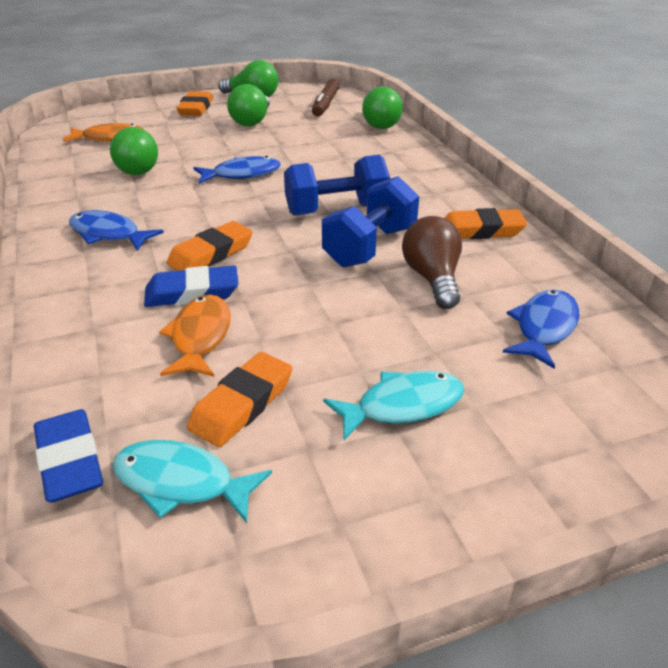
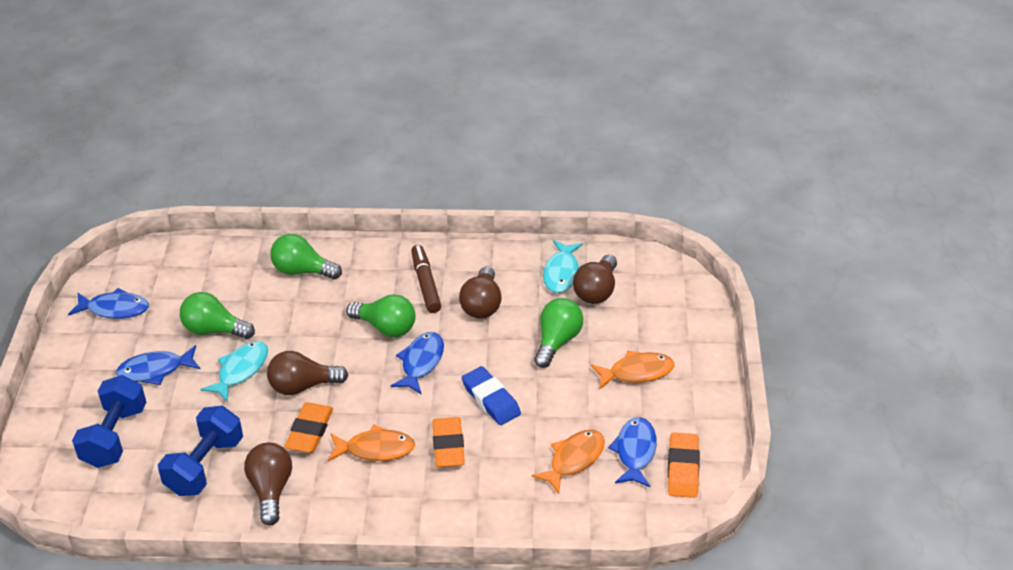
blue eraser: [34,409,103,503] [144,265,239,307] = 2 -> [462,366,521,425] = 1
blue fish: [69,210,164,251] [193,156,281,184] [503,289,580,369] = 3 -> [68,288,149,319] [116,345,200,385] [391,332,444,395] [608,417,657,487] = 4
brown light bulb: [402,216,462,309] = 1 -> [244,443,292,526] [267,351,348,395] [459,266,502,319] [573,255,617,304] = 4
orange eraser: [167,221,253,271] [177,91,213,116] [187,352,292,447] [444,208,527,239] = 4 -> [285,402,333,453] [432,417,465,467] [668,433,700,498] = 3
orange fish: [63,123,144,142] [159,295,231,377] = 2 -> [328,425,415,461] [532,430,605,494] [591,350,674,389] = 3

